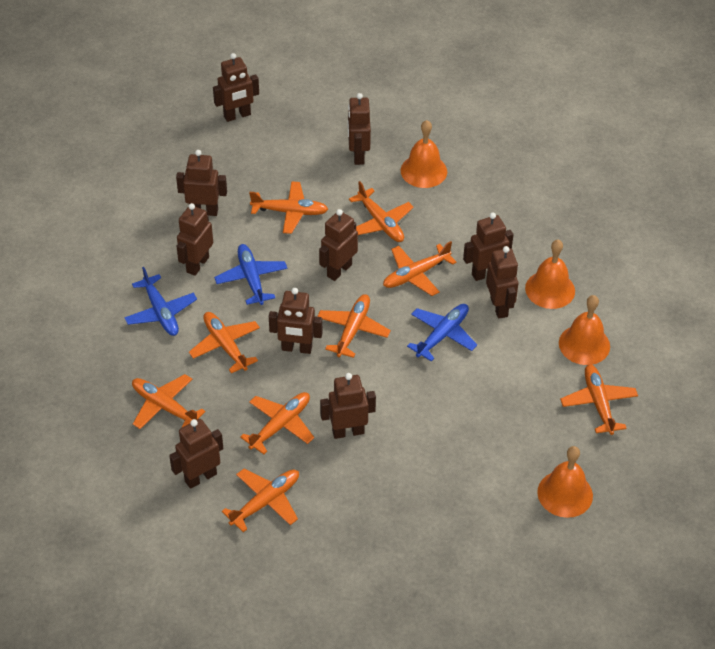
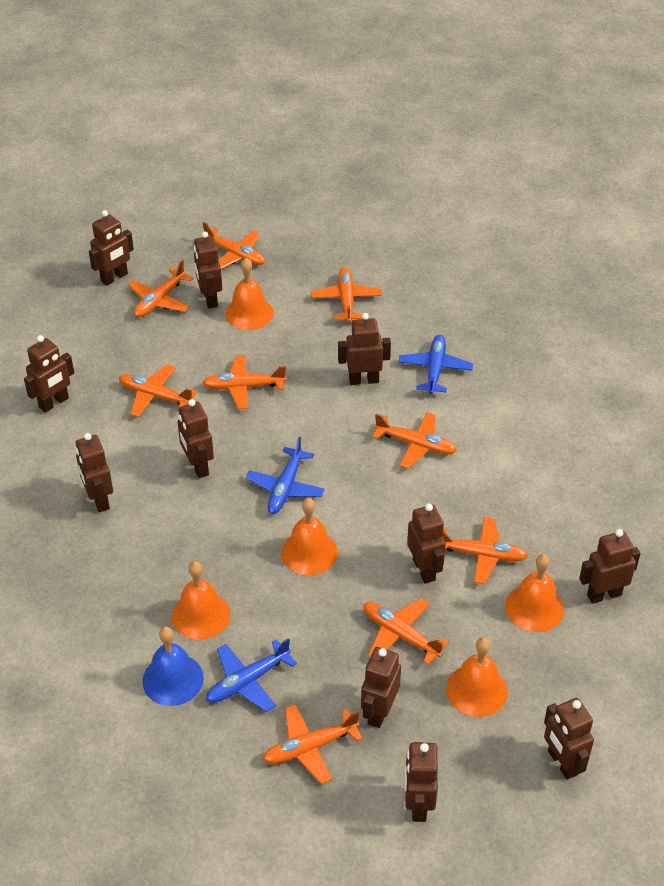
blue bell: none = 0 -> [142,627,204,706] = 1
brown robot: [169,419,223,489] [176,150,227,216] [177,203,213,276] [213,53,259,122] [269,288,322,354] [319,209,358,281] [320,373,376,439] [348,93,371,165] [463,212,513,281] [486,246,518,319] = 10 -> [24,335,74,413] [76,433,113,512] [89,210,134,286] [178,399,214,478] [194,231,222,308] [338,313,391,385] [361,647,401,728] [405,742,438,822] [407,504,446,583] [544,698,594,780] [579,529,641,604] = 11
orange bell: [401,120,447,188] [525,240,575,309] [537,446,593,518] [559,295,610,365] = 4 -> [171,561,230,640] [225,258,273,330] [281,498,338,575] [446,637,508,717] [505,554,564,632] = 5

